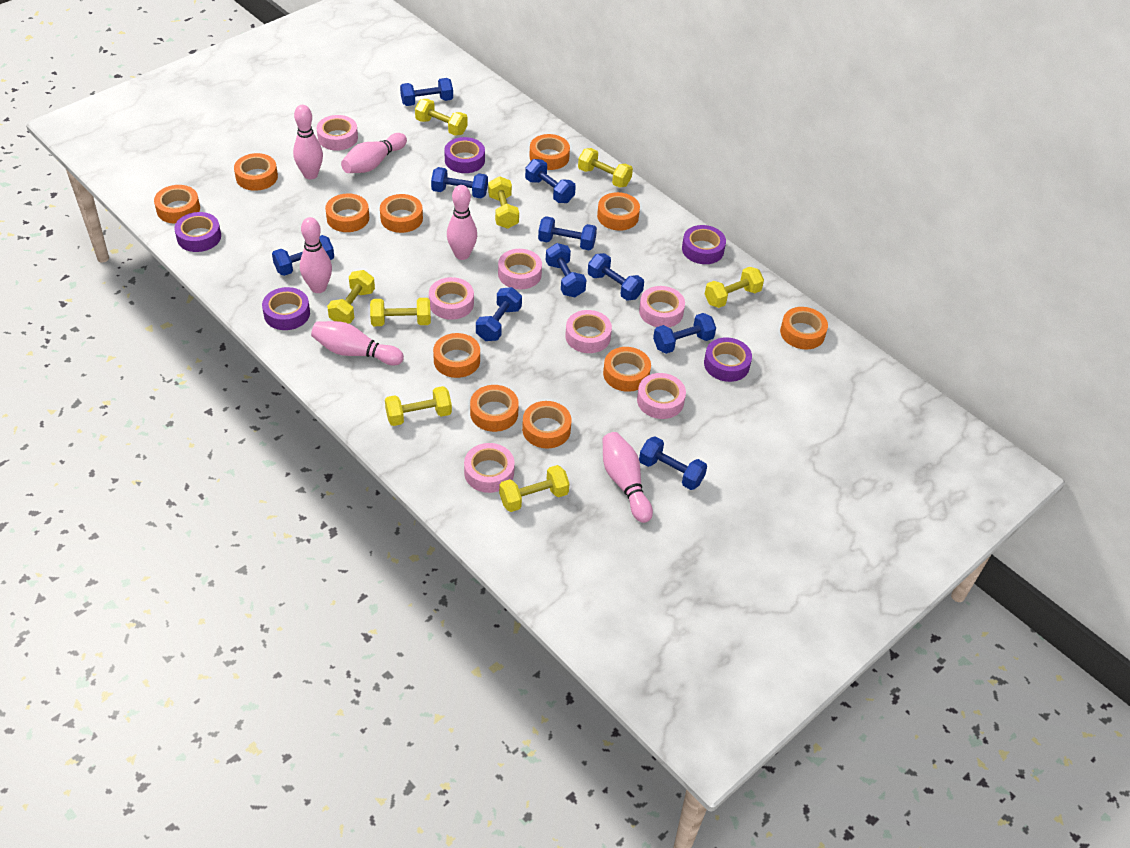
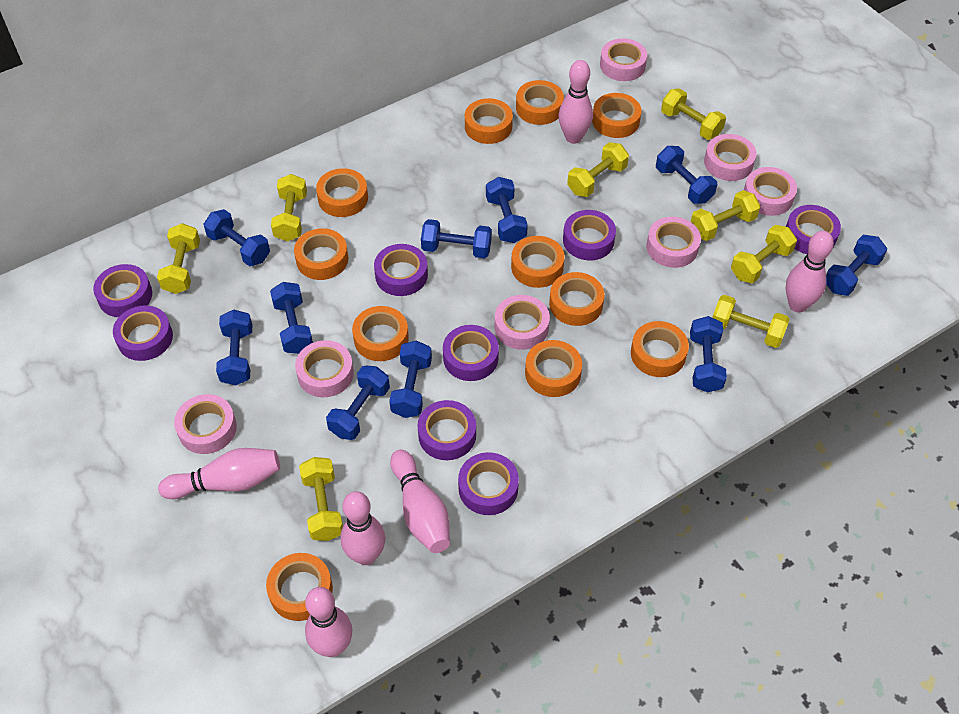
purple tape: [174,212,221,252] [262,287,310,330] [444,137,485,173] [682,225,726,264] [704,337,752,382] = 5 -> [93,264,152,317] [113,305,173,361] [374,244,428,296] [417,400,476,460] [443,325,499,381] [458,452,519,515] [563,210,616,260] [786,205,841,254] = 8

